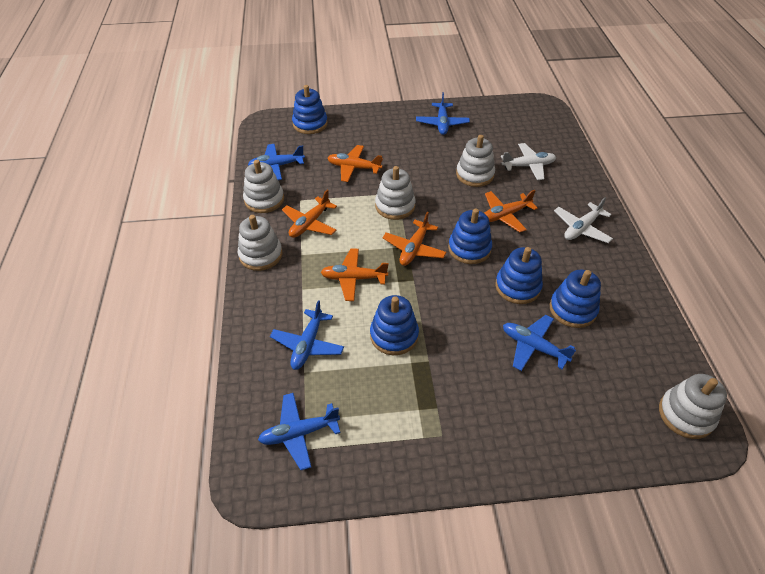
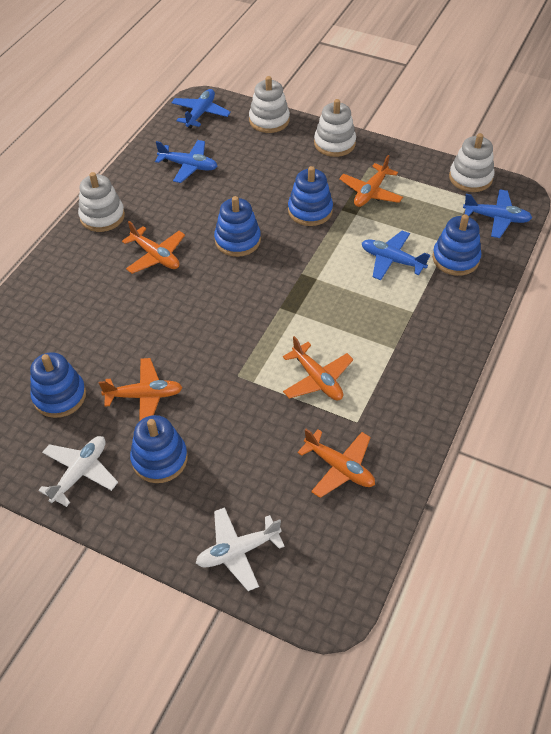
blue plane: [248,144,305,180] [258,393,341,470] [270,300,344,370] [416,92,470,135] [503,315,576,371] = 5 -> [155,140,217,183] [171,89,231,128] [362,231,430,280] [463,189,532,238] = 4
white stacking toy: [238,215,283,271] [243,160,284,213] [375,166,416,220] [456,135,495,187] [659,374,727,439] = 5 -> [78,172,125,232] [249,76,290,133] [314,99,356,157] [449,133,495,192] = 4

